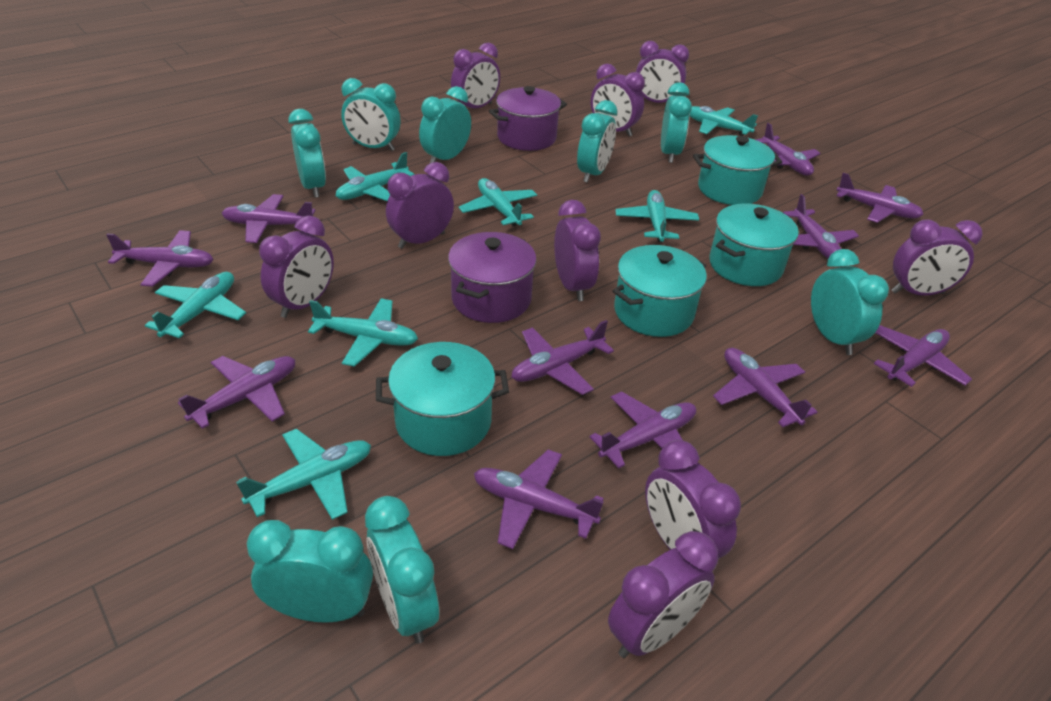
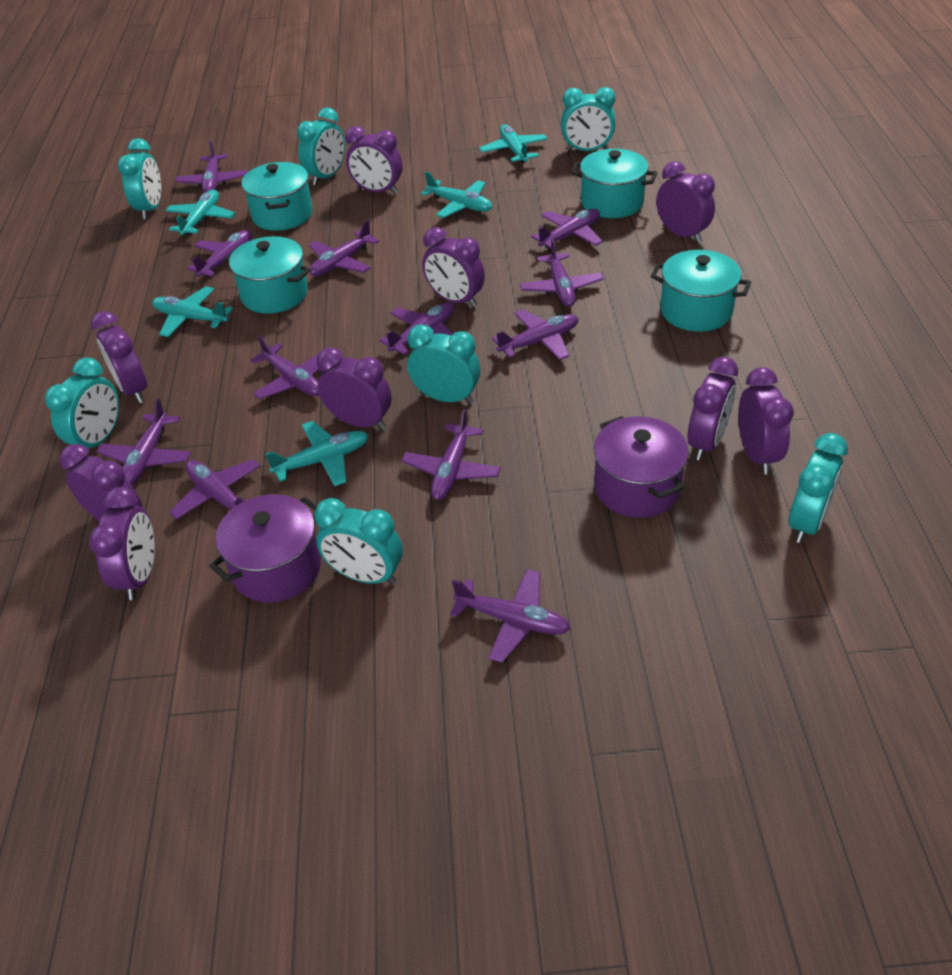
purple plane: [106,230,214,287] [178,356,296,429] [221,194,315,243] [474,449,604,549] [511,320,614,395] [590,391,696,468] [713,348,817,427] [755,123,821,176] [783,194,859,258] [836,173,924,223] [873,325,972,387] = 11 -> [96,398,192,485] [169,459,261,520] [176,141,247,193] [187,230,252,277] [250,335,319,399] [309,220,380,276] [379,302,454,355] [401,409,501,500] [450,569,571,663] [492,309,579,360] [520,239,603,307] [531,209,603,249] = 12
turquoise clock: [247,520,373,623] [288,109,326,198] [341,78,400,151] [365,496,439,644] [419,86,471,163] [577,100,617,183] [661,82,692,163] [811,249,889,355] = 8 -> [45,358,119,448] [118,138,161,219] [297,108,345,185] [315,498,403,585] [408,324,481,404] [561,87,616,151] [788,433,848,543] = 7
turquoise plane: [145,272,246,338] [236,429,371,520] [308,298,418,367] [336,152,415,201] [459,178,537,226] [615,190,699,242] [690,106,758,136] = 7 -> [152,286,233,337] [165,190,236,236] [265,421,369,486] [421,172,492,218] [479,124,548,164] = 5

